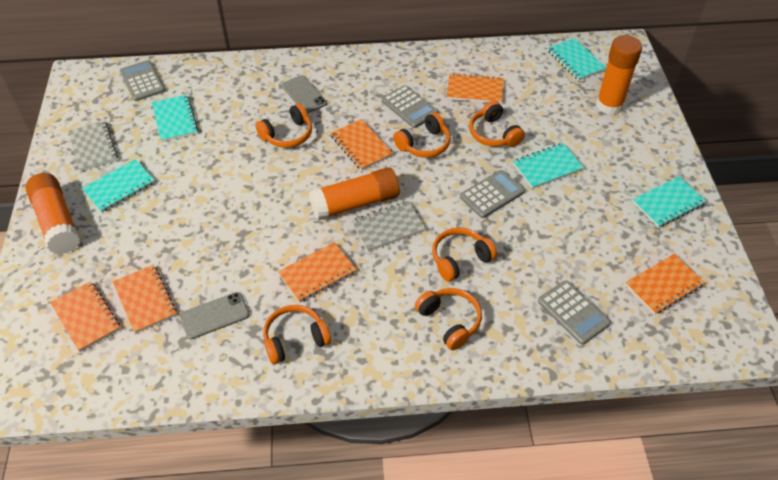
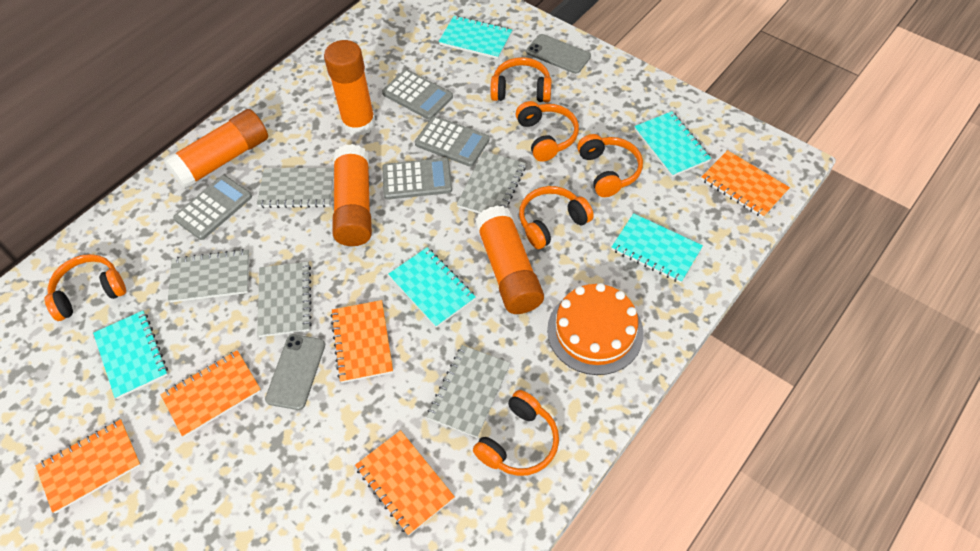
grey notebook: [68,120,118,171] [352,201,426,252] = 2 -> [168,249,250,303] [257,168,334,208] [257,262,312,337] [427,345,510,438] [457,151,526,214] = 5
orange cake: none = 0 -> [547,283,644,375] = 1
orange glue stick: [25,173,80,254] [309,167,400,220] [596,35,642,115] = 3 -> [164,109,268,189] [324,40,376,136] [332,144,372,246] [475,206,544,314] = 4
orange notebook: [50,281,120,352] [113,265,177,333] [278,242,356,303] [331,119,393,170] [447,73,504,104] [625,254,705,315] = 6 -> [36,419,141,513] [160,350,261,437] [330,300,393,383] [355,430,455,535] [701,150,790,218] = 5

